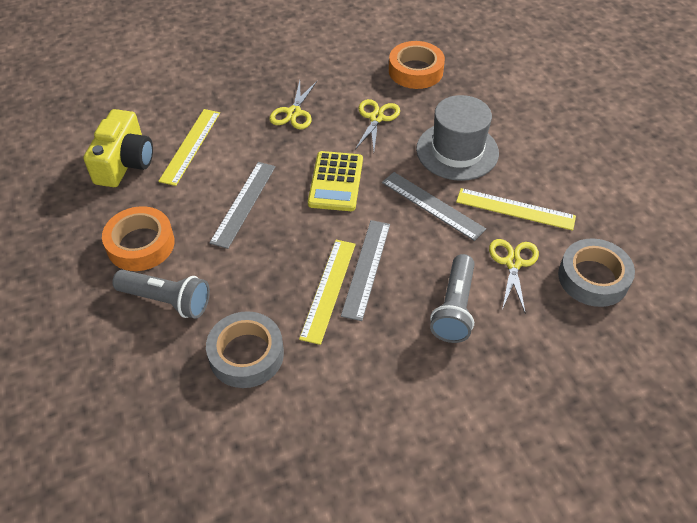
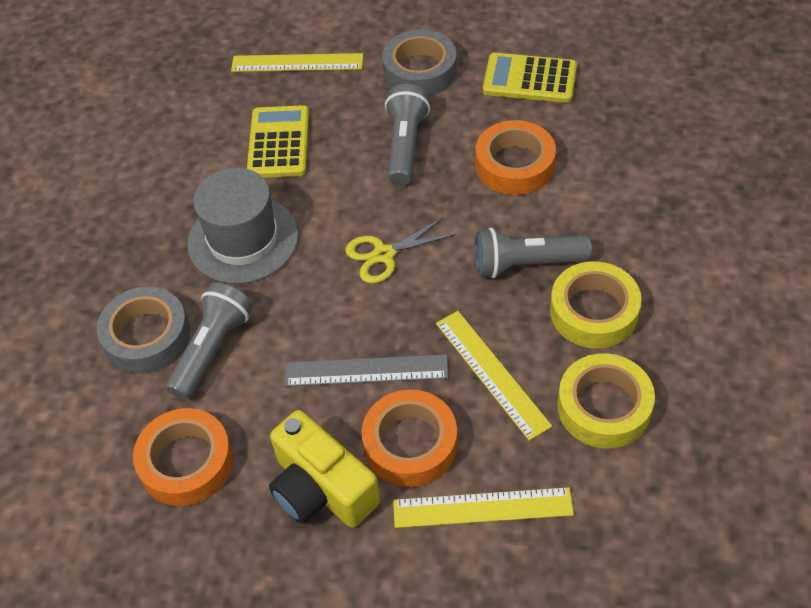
grey flashlight: [112,270,210,319] [430,254,475,343] = 2 -> [166,282,253,400] [385,84,430,186] [475,227,592,278] = 3
grey ruler: [209,162,276,249] [341,220,390,321] [382,172,486,241] = 3 -> [284,355,448,387] = 1
orange tape: [102,206,175,271] [389,41,445,89] = 2 -> [133,408,233,506] [361,390,458,487] [476,120,556,195] = 3
yellow calculator: [308,151,363,211] = 1 -> [247,105,309,178] [483,53,577,103] = 2
yellow scissors: [270,81,317,130] [355,99,400,151] [489,239,539,314] = 3 -> [345,217,456,284] = 1
yellow tape: none = 0 -> [550,261,642,348] [557,353,655,448] = 2

